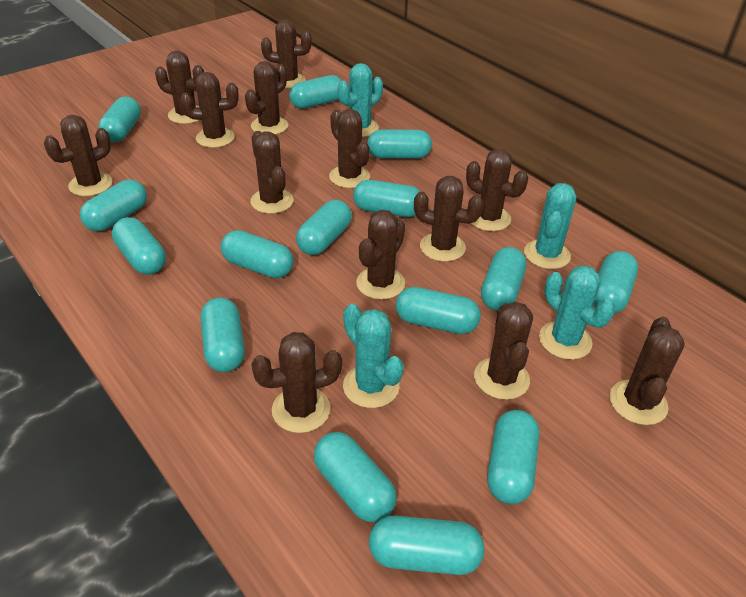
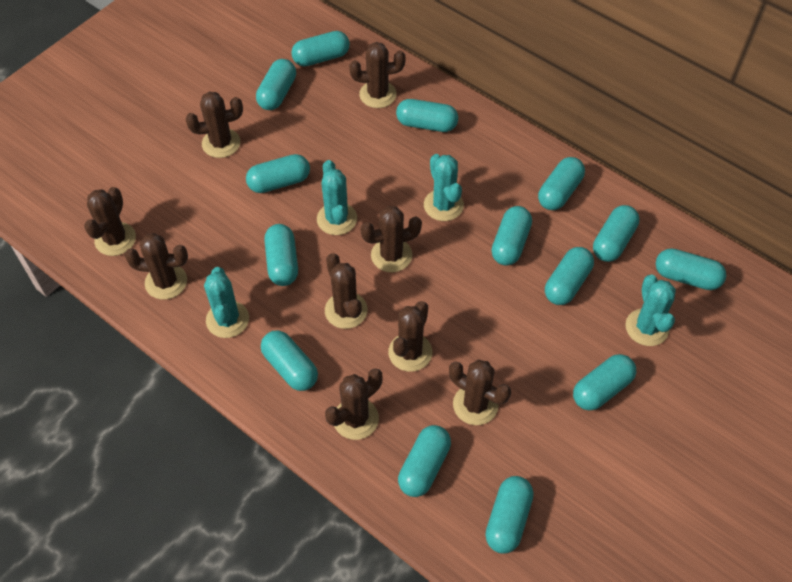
brown cactus: [44,115,112,196] [155,51,204,124] [180,72,239,148] [245,61,288,134] [250,131,293,214] [251,332,342,433] [261,20,312,88] [329,109,370,188] [356,210,405,300] [414,176,484,262] [466,148,528,231] [474,302,533,400] [610,317,685,425] = 13 -> [84,187,136,256] [125,233,188,300] [185,91,243,158] [325,253,368,329] [325,369,383,440] [349,42,405,108] [360,206,422,272] [388,301,432,372] [449,360,511,425] = 9
turquoise capsule: [80,179,147,231] [98,97,141,142] [112,217,166,275] [201,298,245,372] [221,230,294,278] [289,75,342,109] [296,200,352,255] [314,432,397,522] [353,180,420,217] [367,130,432,159] [369,516,485,575] [396,287,481,334] [481,247,526,311] [487,410,539,504] [594,251,638,314] = 15 -> [246,154,310,193] [256,59,296,110] [261,330,318,391] [264,224,298,286] [291,31,350,66] [396,99,458,132] [398,425,451,497] [485,476,534,553] [492,206,532,266] [538,157,585,210] [545,247,594,305] [573,354,636,411] [593,205,639,262] [656,248,726,290] = 14

